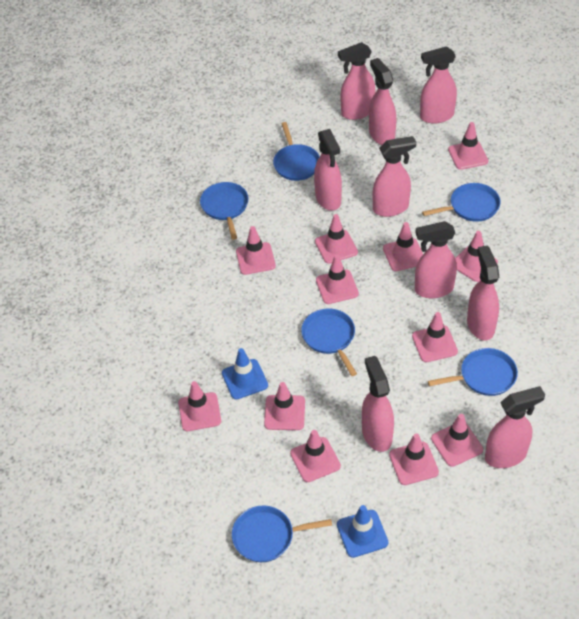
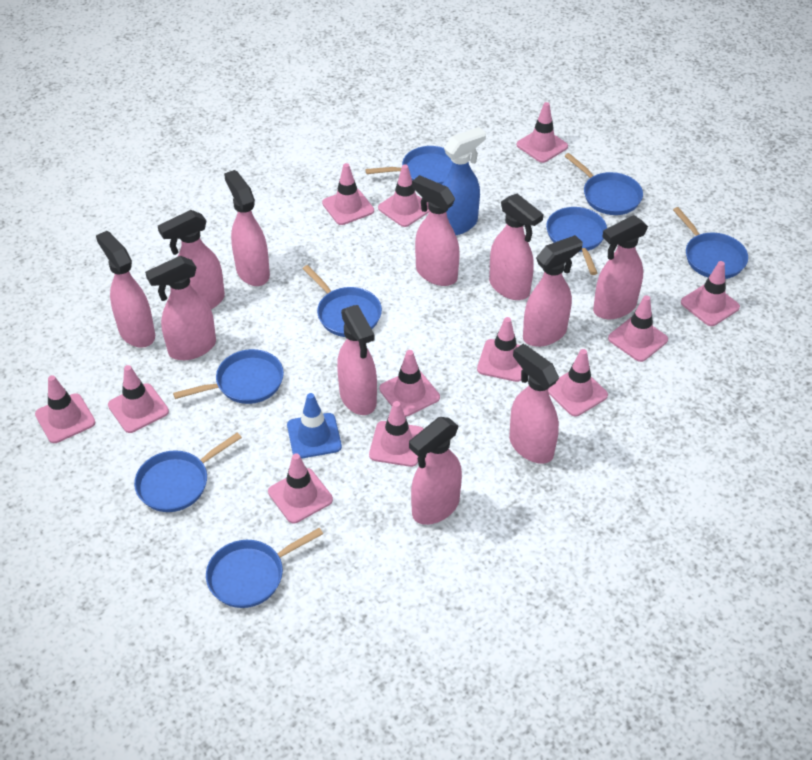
blue pan: [200,182,249,240] [232,506,332,562] [273,122,320,181] [301,309,357,376] [422,183,500,222] [428,348,518,396] = 6 -> [134,433,242,512] [173,349,284,404] [206,528,323,608] [302,265,382,337] [365,146,452,184] [546,207,607,275] [565,153,643,215] [673,207,748,279] = 8
blue spray bottle: none = 0 -> [442,127,486,235] = 1
blue traffic cone: [222,348,268,400] [337,505,388,558] = 2 -> [287,393,342,459] = 1
pink spray bottle: [314,129,342,211] [338,42,375,120] [362,356,394,452] [369,58,396,145] [373,136,416,217] [415,221,457,298] [420,46,457,124] [467,246,499,341] [485,386,545,468] = 9 -> [96,231,155,348] [145,256,216,360] [158,210,225,309] [224,170,270,286] [337,305,377,415] [409,417,462,525] [412,175,460,286] [489,194,544,300] [509,344,559,464] [523,235,583,347] [593,215,648,319] = 11

